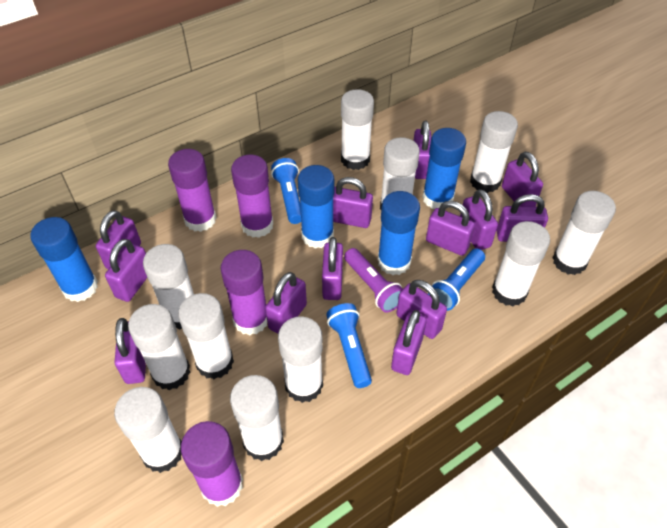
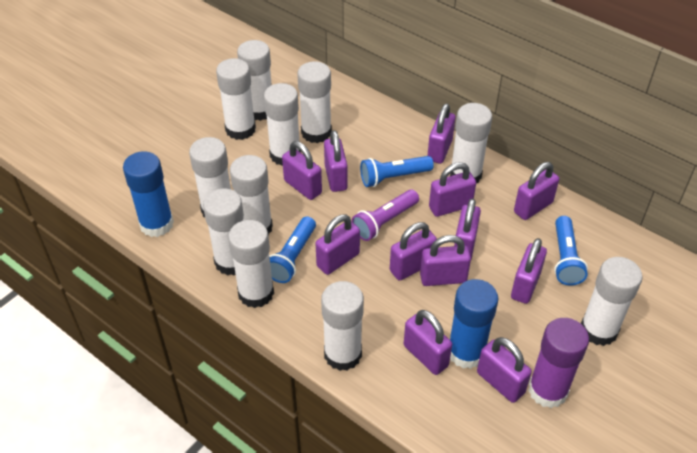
blue glue stick: [30,217,98,302] [298,165,334,249] [377,191,420,275] [422,128,466,209] = 4 -> [123,151,174,237] [450,279,498,369] = 2
purple glue stick: [168,149,216,232] [181,421,243,507] [220,250,267,335] [231,155,273,238] = 4 -> [528,318,589,408] = 1
purple padlock: [96,210,141,269] [105,239,147,302] [114,318,146,384] [265,272,307,334] [322,237,343,300] [333,177,373,228] [391,310,427,375] [396,280,447,339] [413,121,431,179] [426,201,475,256] [460,189,498,250] [497,194,548,242] [502,152,543,207] = 13 -> [282,141,322,200] [315,214,360,275] [324,130,348,192] [390,222,437,281] [404,310,452,375] [420,235,471,286] [427,103,455,164] [429,162,476,217] [454,199,481,260] [477,337,532,403] [511,238,547,304] [514,162,559,220] = 12

